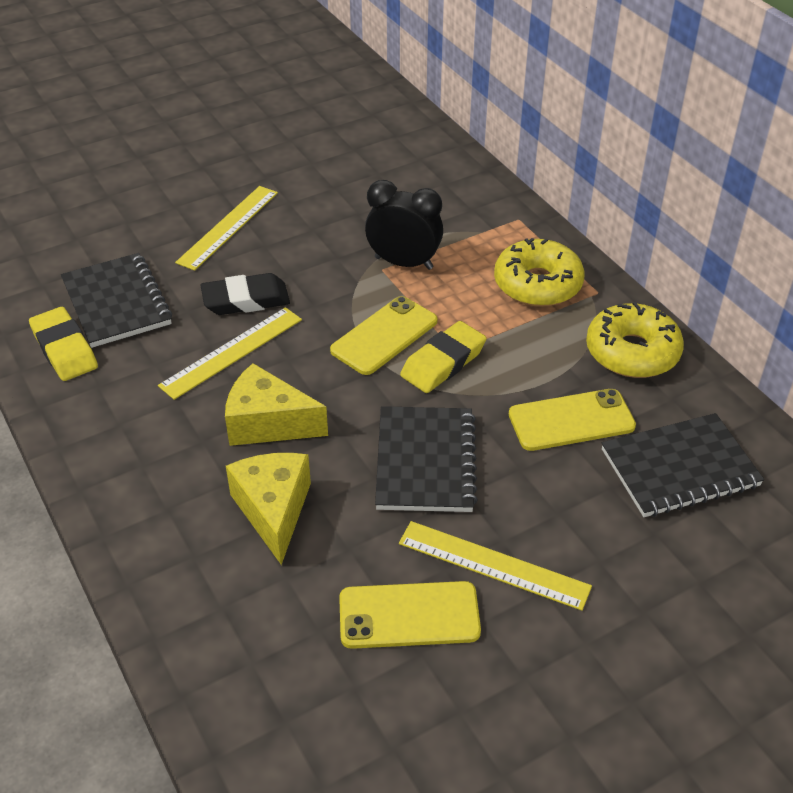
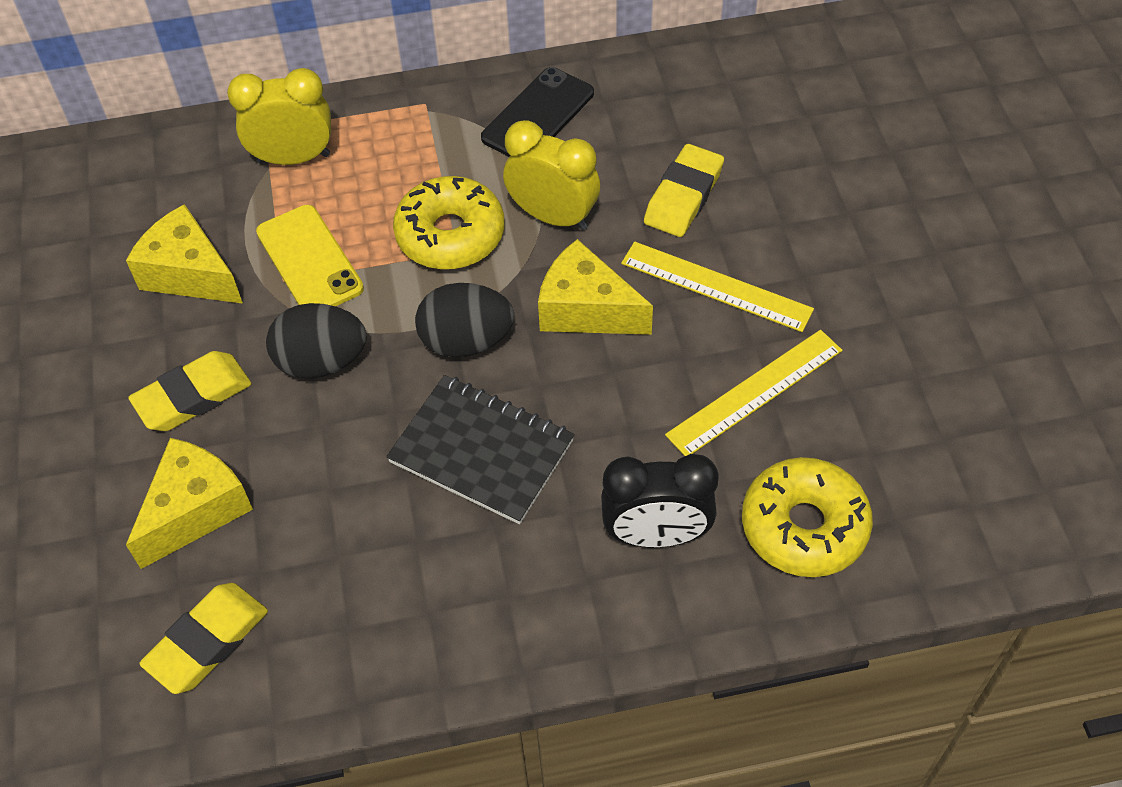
black egg: none = 0 -> [266,303,366,378] [415,283,514,357] = 2
black eraser: [200,273,290,315] = 1 -> none = 0
black notebook: [61,253,172,348] [375,406,478,512] [602,413,764,517] = 3 -> [386,375,575,524] = 1
black phone: none = 0 -> [481,67,594,157] = 1
yellow cheese: [225,363,328,446] [226,453,311,565] = 2 -> [126,204,243,304] [126,438,253,569] [538,239,653,335] = 3
yellow clock: none = 0 -> [227,68,331,165] [503,120,600,230] = 2
yellow eraser: [29,307,98,381] [400,321,487,393] = 2 -> [128,351,252,431] [139,583,268,694] [644,144,724,237] = 3
yellow phone: [330,296,438,375] [339,581,481,649] [509,389,636,451] = 3 -> [256,205,364,306] = 1
yellow ruler: [158,307,302,400] [175,186,278,271] [399,521,592,611] = 3 -> [621,242,814,332] [665,330,842,456] = 2

